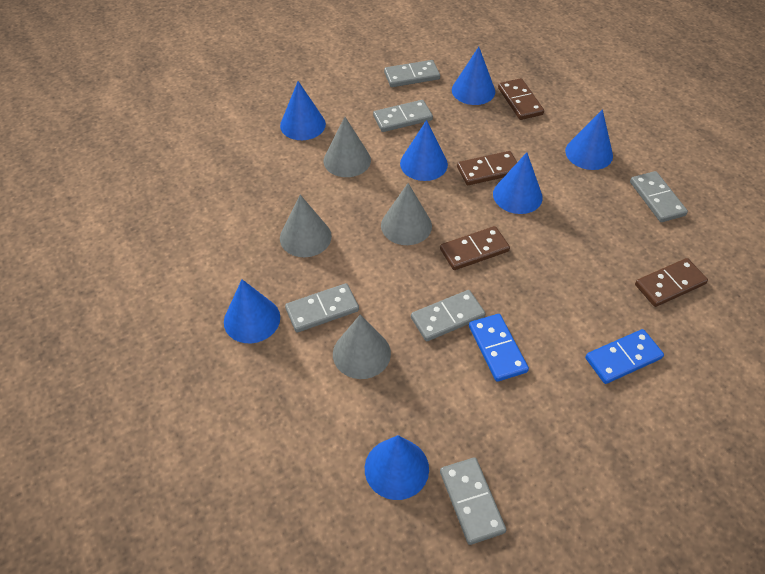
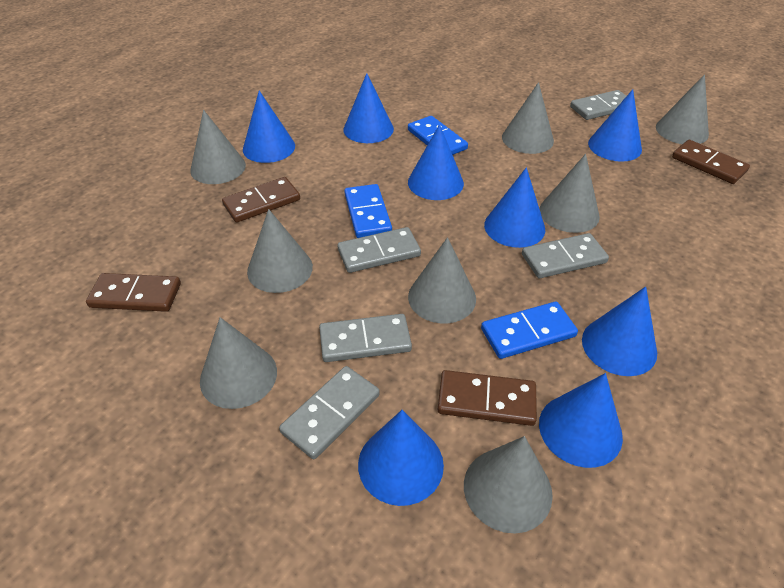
blue cone: [224,279,280,343] [280,81,326,140] [365,435,429,500] [400,120,448,181] [452,47,495,105] [493,152,543,214] [565,109,613,170] = 7 -> [243,91,295,163] [344,73,394,143] [358,410,444,506] [408,124,464,200] [484,167,545,248] [539,373,623,468] [582,287,657,376] [588,89,642,162] = 8
blue domino: [469,314,529,382] [585,329,664,384] = 2 -> [344,184,392,238] [408,116,468,155] [481,301,578,359] = 3
grey cone: [280,195,332,257] [324,117,371,177] [333,315,391,379] [381,183,432,245] = 4 -> [190,110,246,184] [200,317,277,409] [247,209,313,293] [408,237,476,324] [464,436,553,533] [502,82,554,154] [539,154,600,233] [656,74,709,144] = 8
grey domino: [285,283,359,332] [373,100,433,132] [384,60,440,87] [411,290,485,341] [440,457,506,545] [630,171,688,222] = 6 -> [279,366,380,459] [319,314,412,362] [337,227,421,273] [522,233,609,278] [570,90,626,120] = 5

